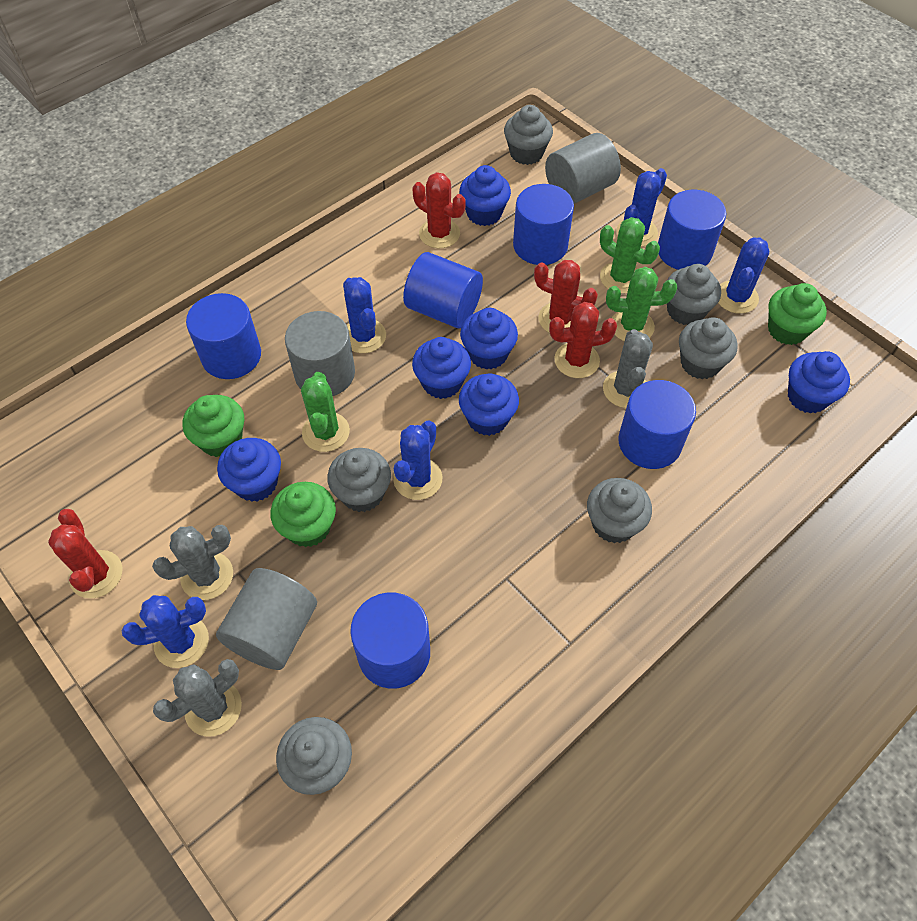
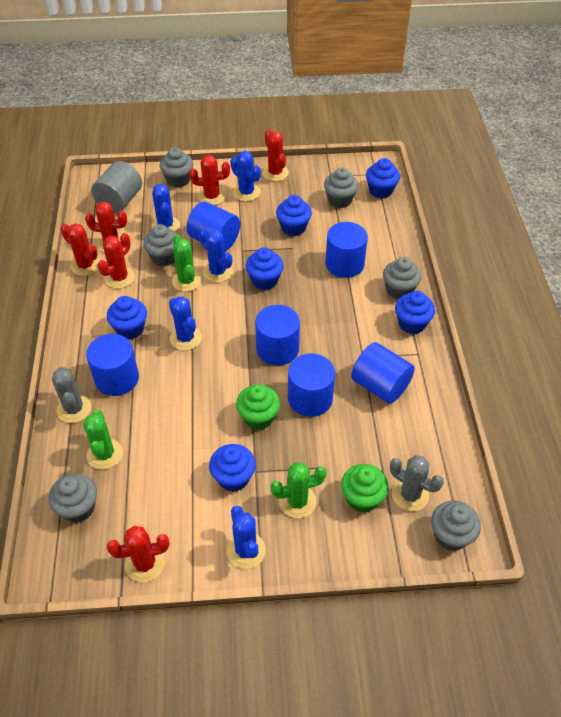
green cupcake: [182,395,244,457] [270,482,336,547] [768,283,827,345] = 3 -> [236,385,280,430] [341,464,389,513] = 2
grey cactus: [152,525,233,600] [153,659,242,737] [603,329,653,408] = 3 -> [52,366,91,423] [390,455,444,511] = 2
grey cylinder: [216,568,317,670] [285,311,355,396] [545,133,621,204] = 3 -> [91,161,142,213] = 1
red cactus: [48,509,122,598] [413,172,465,248] [534,260,598,333] [549,302,617,378] = 4 -> [60,223,100,276] [85,202,127,252] [97,233,135,289] [106,526,170,583] [189,155,230,205] [262,130,289,181] = 6

